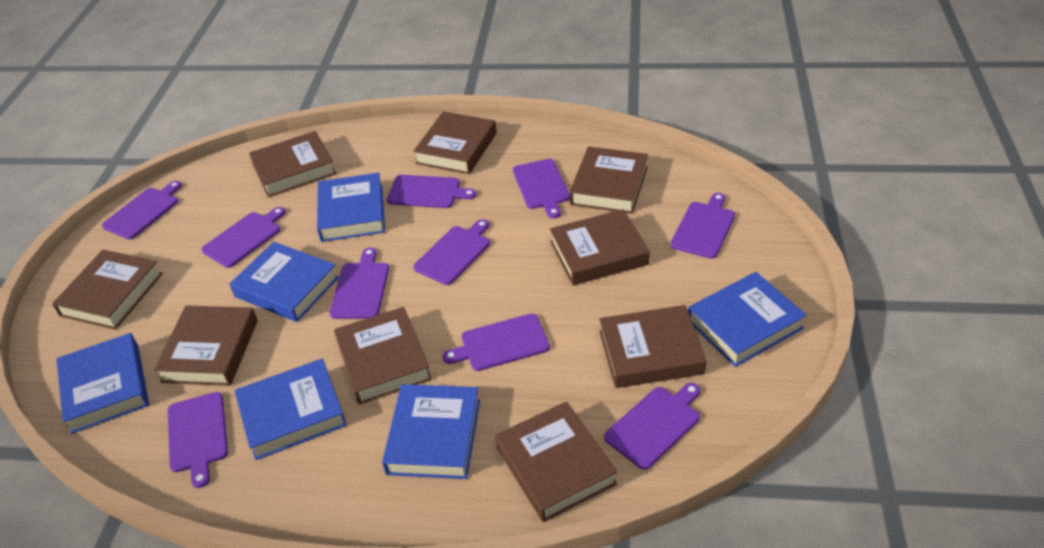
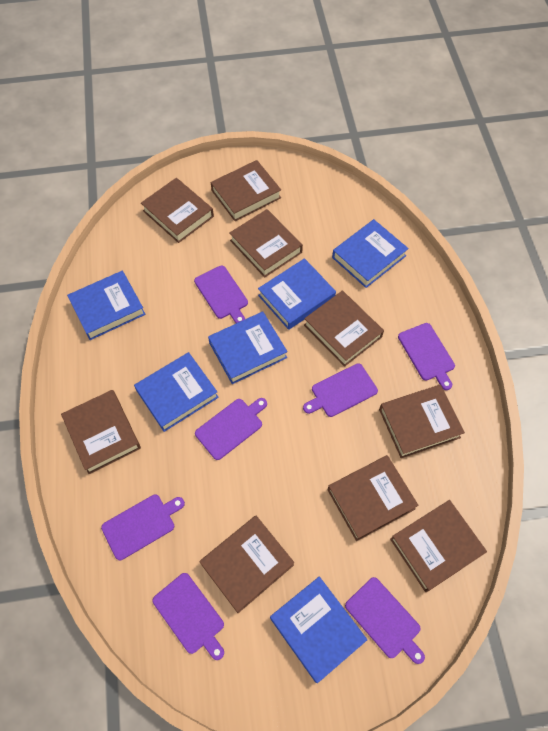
purple cutting board: [102,181,182,239] [168,392,228,488] [201,207,286,268] [330,248,389,319] [386,175,476,208] [413,219,490,285] [443,313,550,371] [513,159,570,219] [604,383,700,470] [670,193,735,259] = 10 -> [101,494,185,560] [153,573,224,660] [194,266,248,323] [195,398,267,460] [303,363,378,417] [345,577,425,664] [398,323,455,390] = 7

